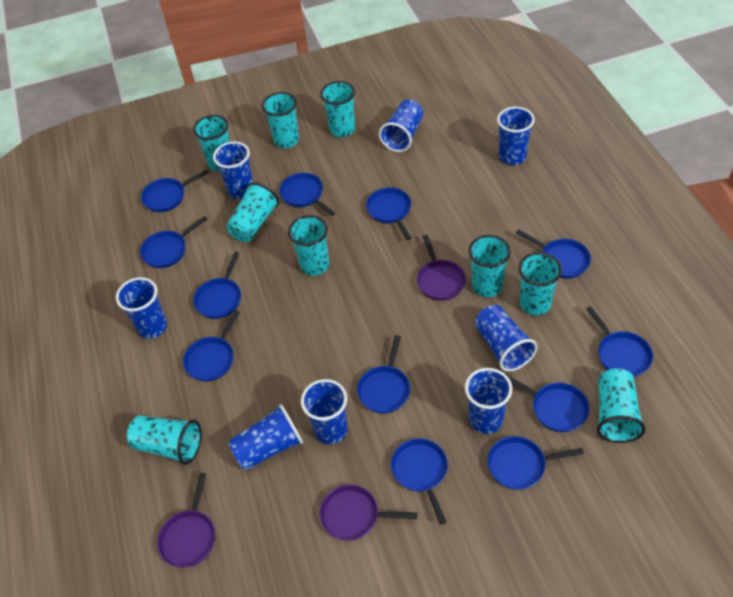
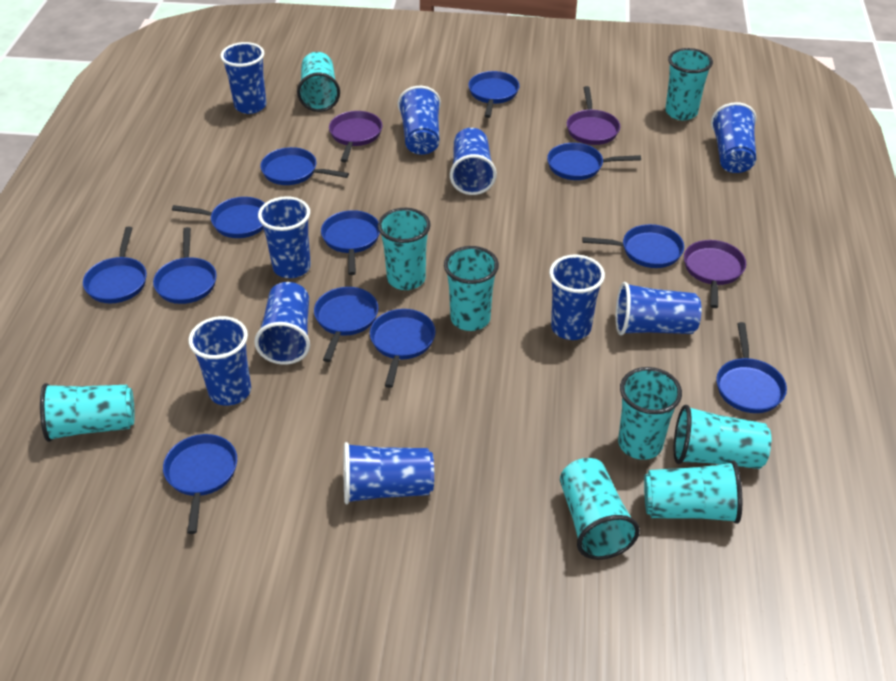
blue cup: [116,277,167,339] [213,141,253,199] [228,404,303,470] [301,379,348,444] [379,100,424,152] [465,368,512,434] [475,305,538,372] [497,107,535,165] = 8 -> [188,316,251,406] [220,42,266,114] [254,282,310,365] [258,196,311,278] [344,442,434,504] [398,86,441,155] [450,128,497,195] [549,254,605,340] [616,282,701,335] [711,102,757,173] = 10

